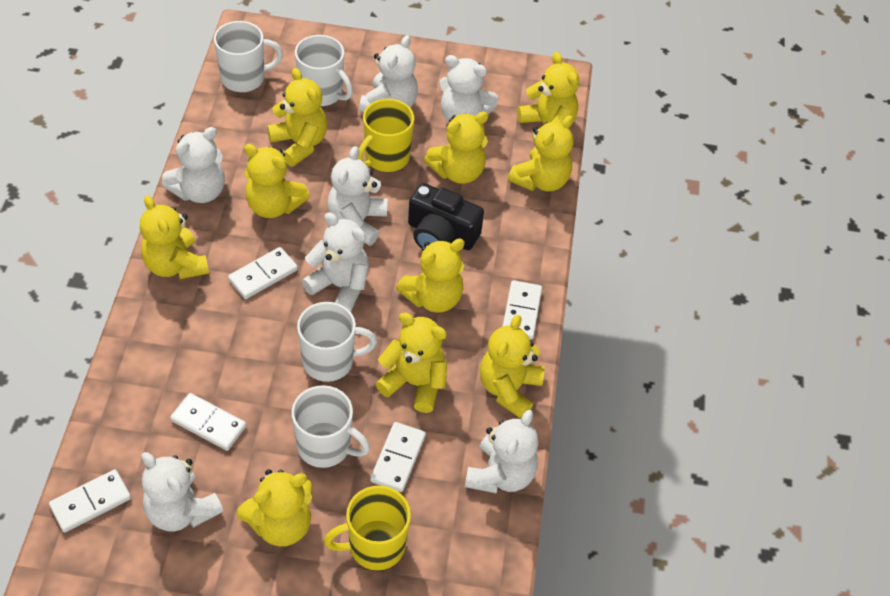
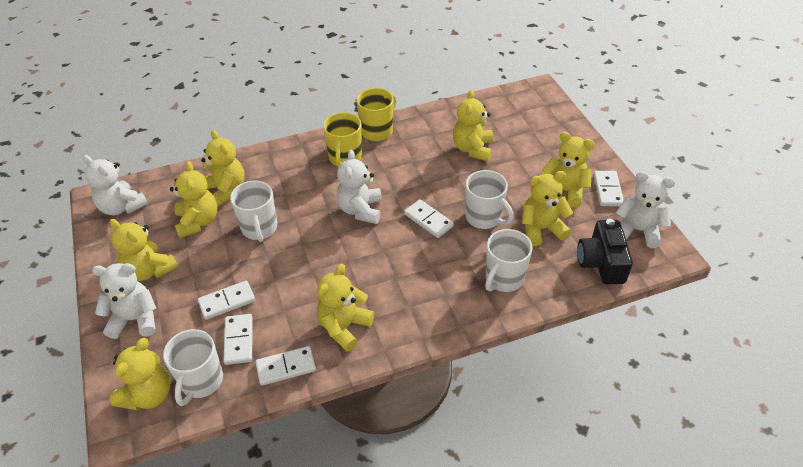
white teddy bear: [142,452,223,531] [162,127,225,203] [302,212,369,312] [327,146,388,246] [359,35,418,113] [439,55,498,122] [465,410,538,493] = 7 -> [83,155,148,216] [92,263,156,339] [337,150,382,224] [616,171,675,248] = 4
yellow teddy bear: [140,196,209,279] [237,469,312,547] [244,144,310,218] [267,68,327,167] [376,312,447,413] [396,239,465,313] [424,111,488,184] [480,315,545,419] [508,115,573,191] [517,52,579,143] = 10 -> [109,219,178,281] [109,338,171,411] [170,161,218,238] [201,130,245,207] [317,264,375,352] [453,90,493,161] [522,171,573,246] [542,132,595,208] = 8

